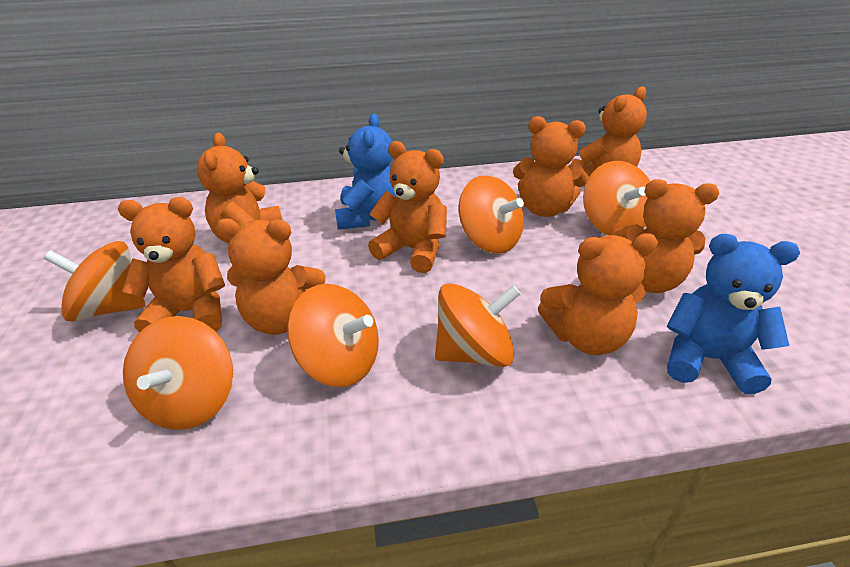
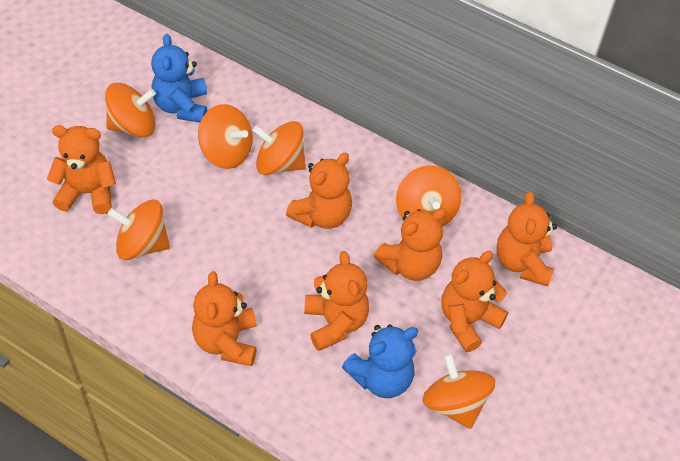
orange teddy bear: [118,197,225,333] [197,133,282,243] [216,218,325,335] [368,141,447,273] [513,116,589,217] [538,233,658,355] [571,86,647,177] [611,179,719,293] = 8 -> [47,125,116,214] [192,271,257,366] [286,153,352,229] [304,251,369,351] [374,208,446,281] [442,251,508,352] [496,191,557,286] = 7

